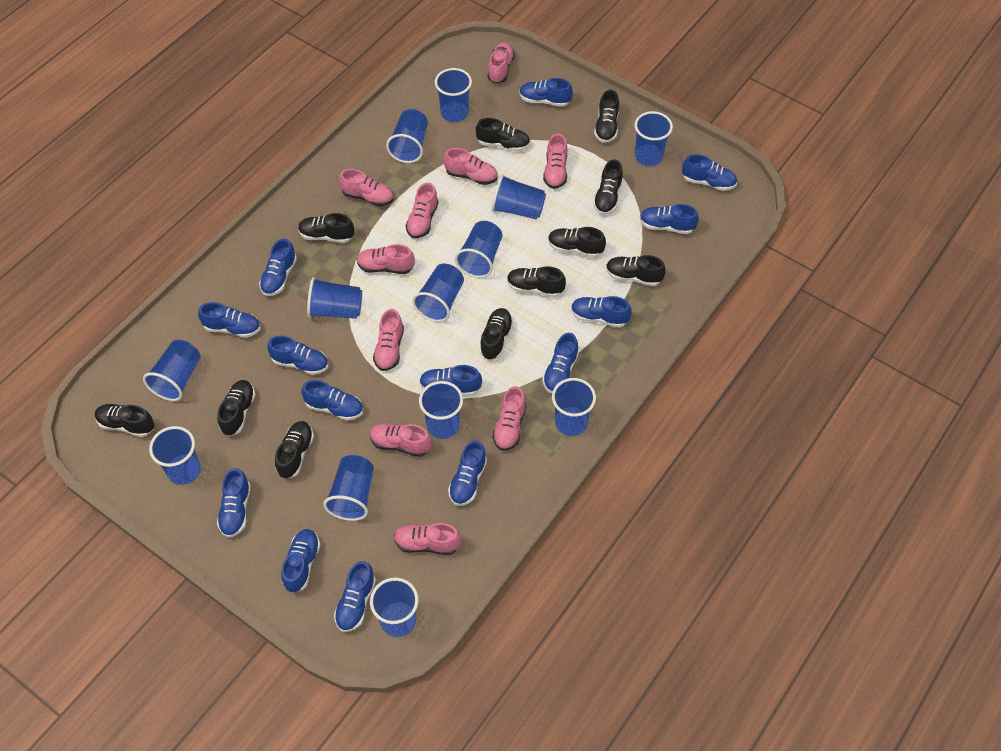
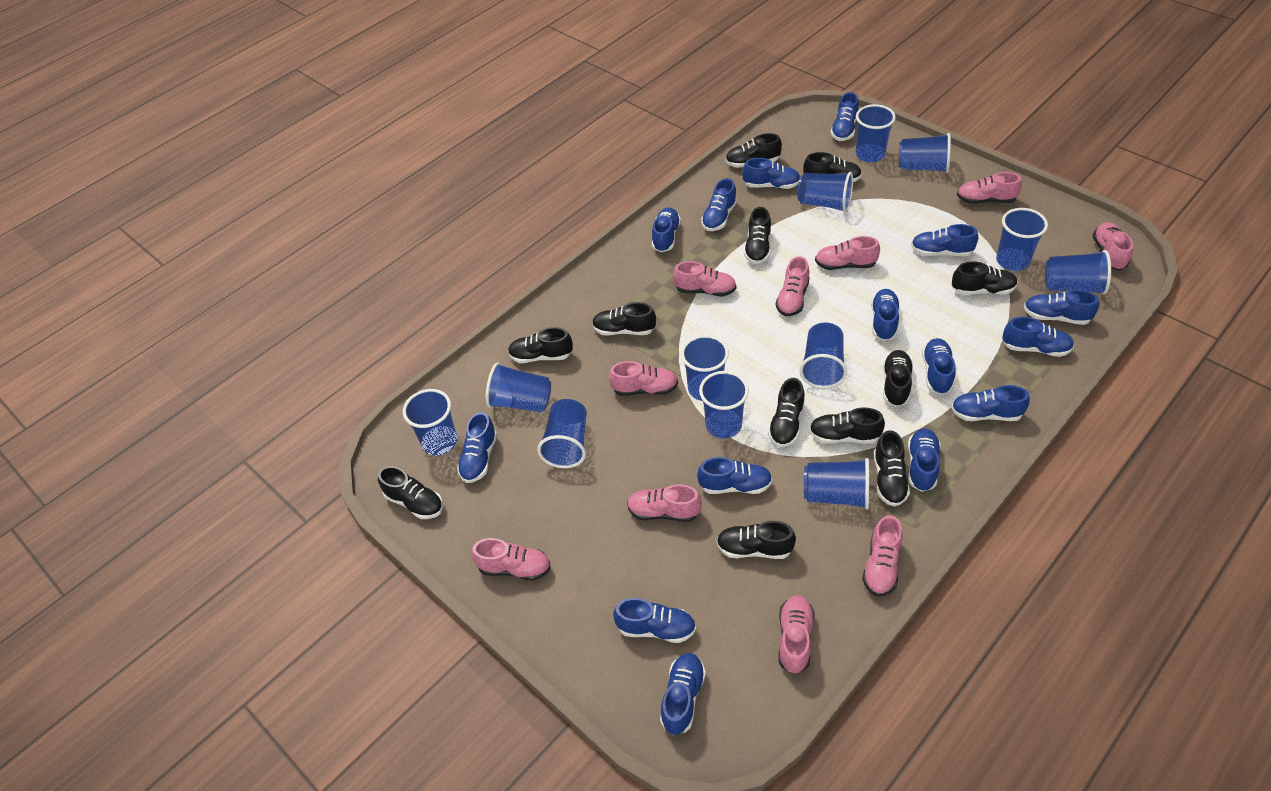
black shoe: [95,404,154,437] [217,380,256,436] [275,421,314,479] [298,213,354,243] [476,118,530,151] [480,308,513,360] [507,266,566,297] [548,227,606,258] [593,160,623,215] [594,90,619,143] [606,255,666,286] = 11 -> [378,466,443,519] [508,327,573,363] [592,302,656,336] [716,521,796,559] [725,133,782,168] [744,207,771,264] [768,378,805,447] [803,152,862,182] [809,407,885,444] [874,430,910,506] [883,350,913,407] [952,261,1018,295] = 12
blue cup: [143,340,201,401] [149,426,201,485] [307,277,362,319] [323,455,374,521] [370,578,419,637] [386,109,428,163] [412,264,464,322] [419,381,463,439] [435,68,472,122] [455,221,502,278] [492,174,546,219] [552,378,596,436] [635,111,673,166] = 13 -> [403,389,457,455] [486,363,551,412] [537,399,587,468] [681,335,729,401] [699,371,749,439] [797,172,853,213] [799,322,847,388] [804,458,869,510] [856,104,896,162] [899,133,951,173] [996,208,1048,271] [1045,250,1111,295] = 12
blue shoe: [198,302,261,338] [217,468,251,538] [259,238,297,296] [267,336,329,375] [281,529,320,593] [301,380,363,421] [334,561,376,632] [419,365,482,396] [448,440,487,506] [519,78,573,107] [542,333,579,393] [571,296,632,328] [640,204,699,234] [682,154,737,191] = 14 -> [457,412,497,483] [613,598,696,643] [652,207,681,252] [660,653,706,735] [697,457,772,494] [701,178,737,231] [742,158,800,189] [831,92,859,141] [871,289,900,341] [908,428,940,492] [911,224,978,256] [922,338,955,395] [951,385,1030,421] [1002,317,1074,357] [1024,290,1099,325] = 15

